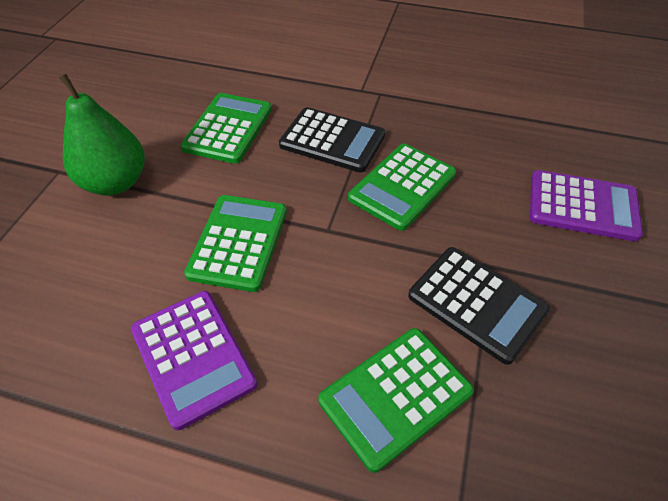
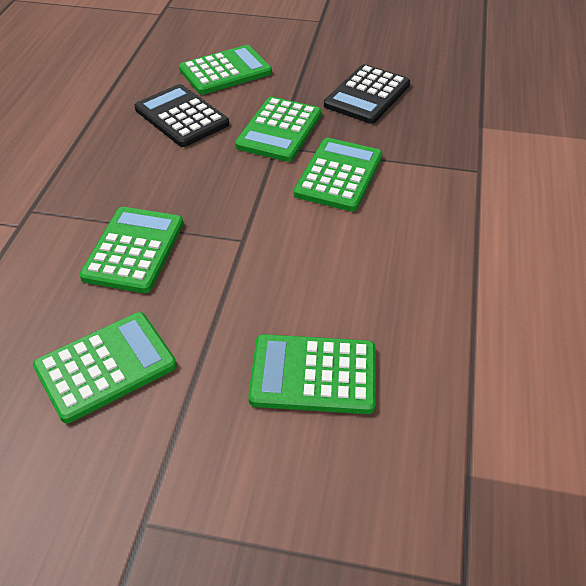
green calculator: [180,93,272,164] [184,195,287,292] [318,328,474,473] [348,143,456,231] = 4 -> [33,312,177,423] [79,207,183,293] [179,45,272,95] [235,97,322,162] [248,334,376,414] [294,138,383,211] = 6
green pear: [58,73,145,196] = 1 -> none = 0
purple calculator: [131,291,257,430] [530,170,643,242] = 2 -> none = 0

